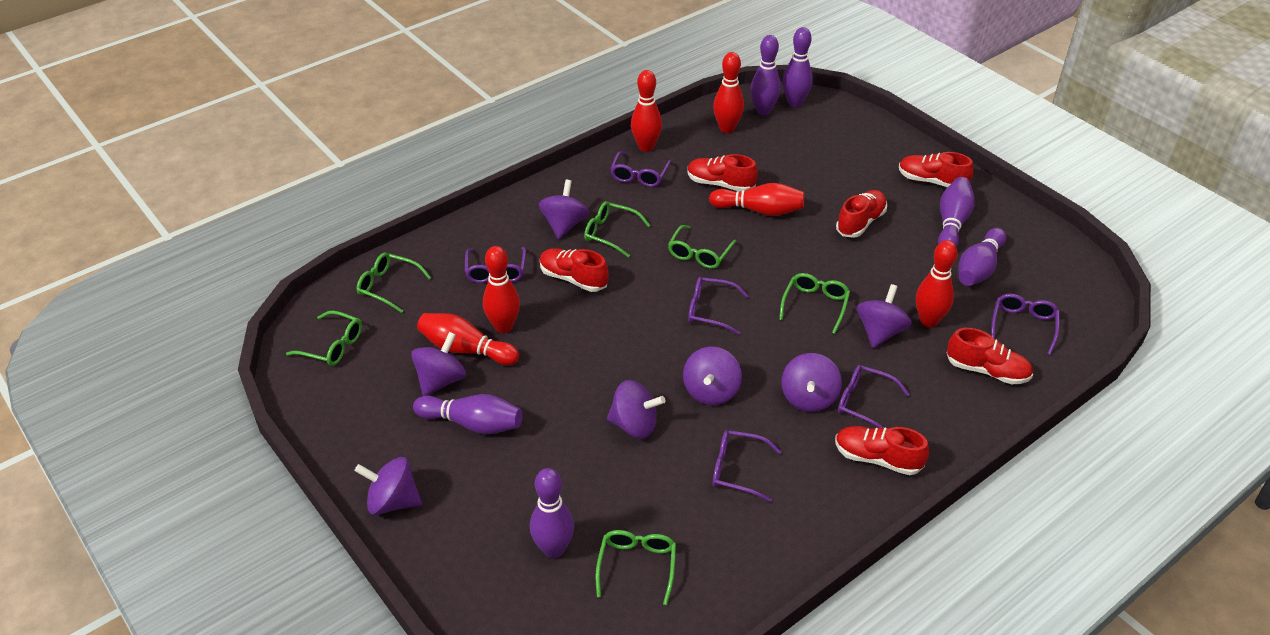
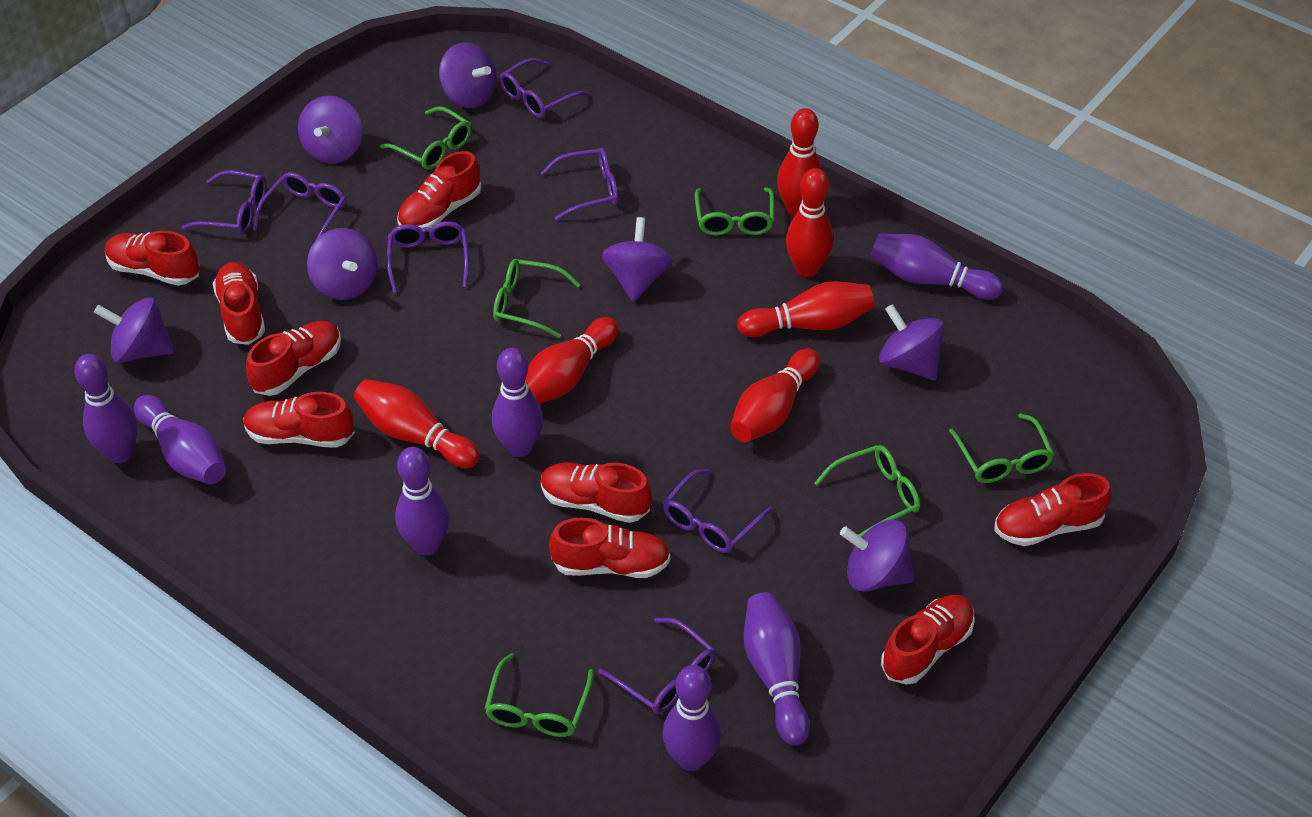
purple bowling pin: [413,394,522,434] [530,468,574,558] [750,35,781,115] [782,27,813,107] [938,177,975,247] [959,228,1006,286] = 6 -> [74,354,138,463] [134,395,226,484] [395,447,449,556] [492,348,543,457] [663,665,721,771] [744,592,810,746] [871,234,1003,300] = 7
purple glasses: [465,247,526,283] [610,151,671,187] [688,277,749,335] [713,430,782,502] [838,365,910,428] [991,294,1060,355] = 6 -> [181,170,267,234] [253,172,346,238] [387,221,469,293] [500,58,590,118] [541,148,619,221] [598,617,715,714] [663,469,773,553] = 7
red shoe: [540,248,609,292] [687,154,758,192] [835,426,929,475] [836,190,887,238] [899,152,974,187] [947,328,1033,384] = 6 -> [105,231,199,286] [213,262,265,345] [243,392,355,448] [246,321,341,396] [397,151,482,228] [541,463,652,523] [549,518,671,578] [881,595,975,685] [994,473,1111,546] = 9

